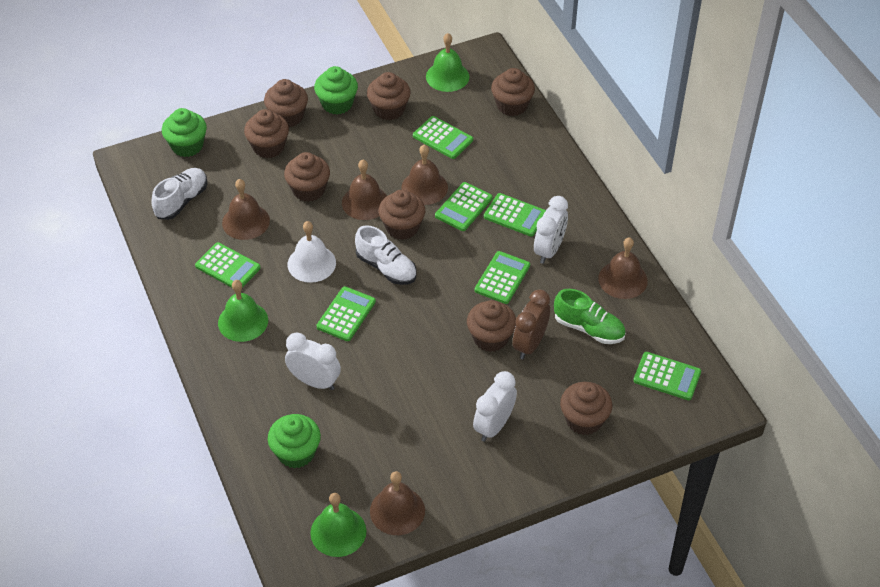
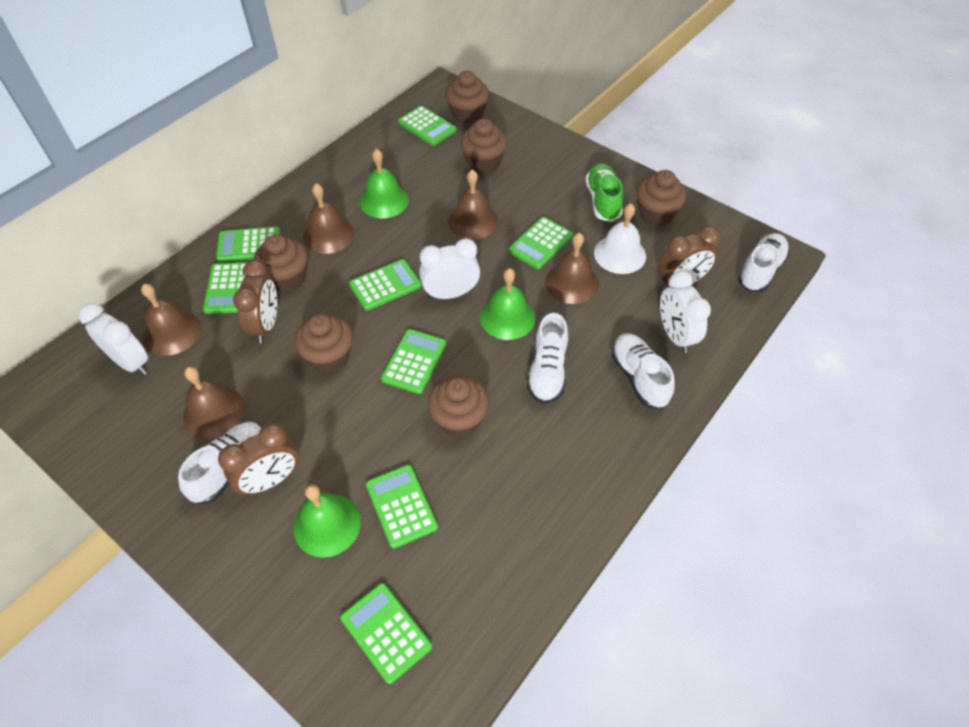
brown clock: [513,289,550,359] = 1 -> [218,423,299,495] [233,260,277,343] [658,226,721,291] = 3
brown cupcake: [244,109,289,158] [264,79,308,127] [284,152,330,202] [367,72,411,120] [379,190,425,240] [467,300,516,352] [491,68,535,116] [560,382,612,435] = 8 -> [254,234,308,292] [295,314,353,373] [428,375,489,438] [445,71,489,124] [460,119,507,174] [636,170,687,226] = 6
green calculator: [195,242,261,288] [317,286,376,341] [413,116,473,159] [435,182,493,231] [475,251,530,304] [484,193,546,237] [633,352,701,400] = 7 -> [203,262,248,314] [216,226,280,262] [340,583,432,684] [349,259,422,311] [366,465,438,549] [381,329,447,394] [398,106,457,146] [508,217,573,269] = 8
green cupcake: [162,108,207,157] [268,414,321,469] [314,66,358,114] = 3 -> none = 0
white shoe: [151,168,207,220] [355,225,417,285] = 2 -> [178,422,262,504] [527,313,568,404] [611,333,675,409] [738,233,790,292] = 4

